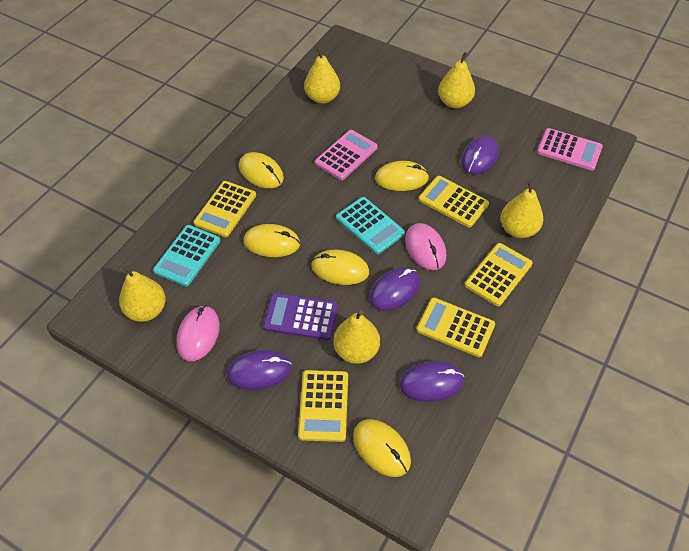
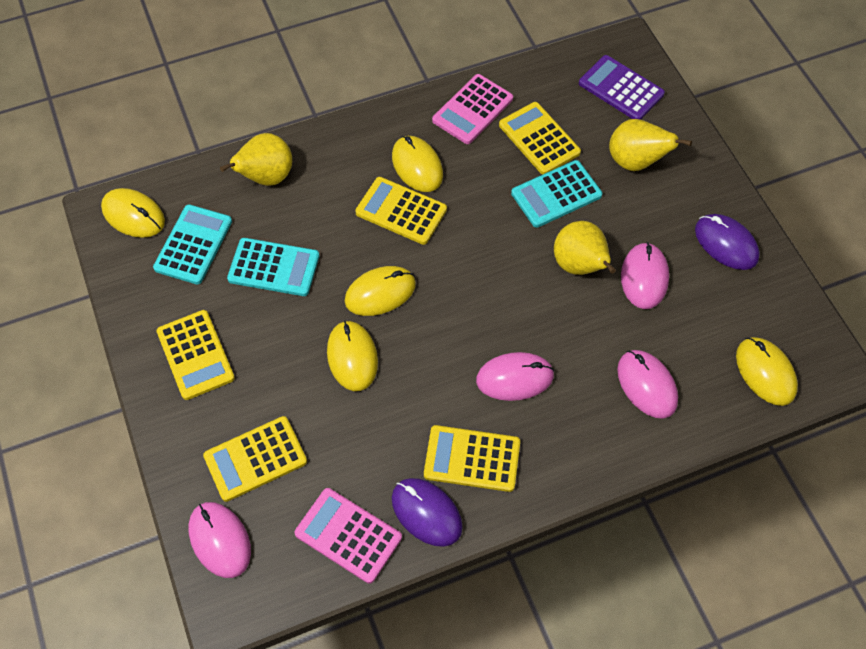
pink mouse: [176,305,220,361] [405,223,446,270] = 2 -> [189,502,251,578] [476,352,554,401] [617,350,678,419] [621,242,669,309] = 4
purple mouse: [227,350,292,390] [369,267,420,311] [399,361,464,402] [461,136,499,174] = 4 -> [392,478,463,547] [695,214,760,270] = 2
turquoise calculator: [153,225,221,287] [336,197,405,254] = 2 -> [153,204,232,284] [227,238,319,296] [511,160,602,228] = 3
yellow pear: [119,265,166,322] [304,47,340,104] [333,310,380,364] [438,52,475,108] [501,180,543,238] = 5 -> [220,133,292,186] [554,221,616,275] [609,119,692,171] = 3

